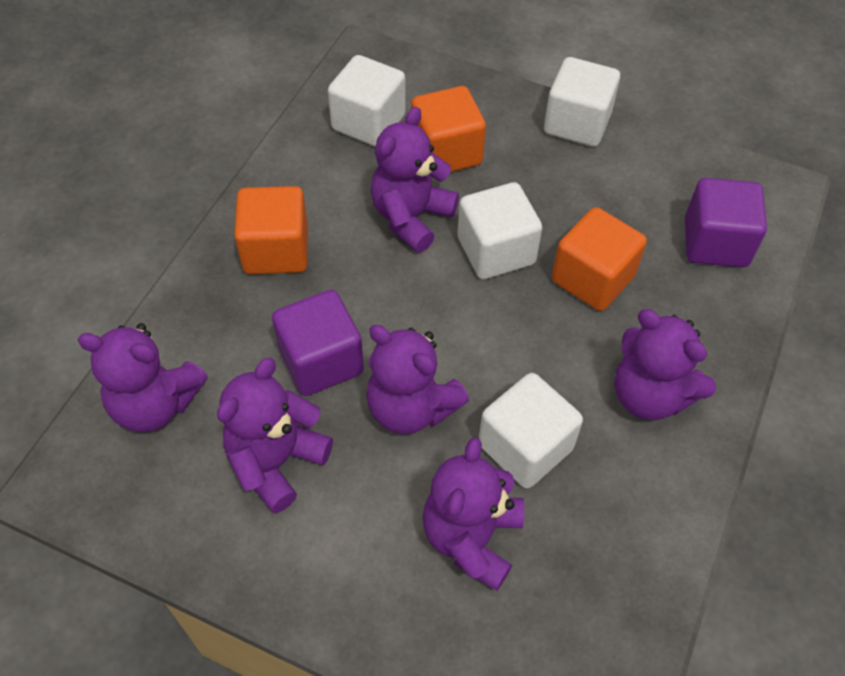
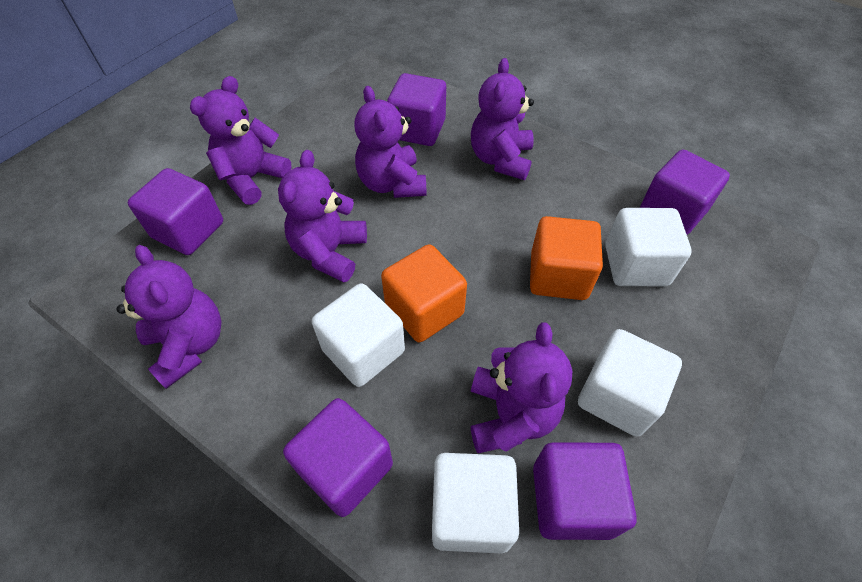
orange cube: [234,186,308,274] [411,86,486,172] [552,207,647,311] = 3 -> [381,244,467,342] [530,216,603,300] = 2
purple cube: [272,290,364,396] [685,178,767,268] = 2 -> [128,168,223,255] [283,398,393,517] [387,73,446,146] [533,442,637,540] [640,149,730,235] = 5

